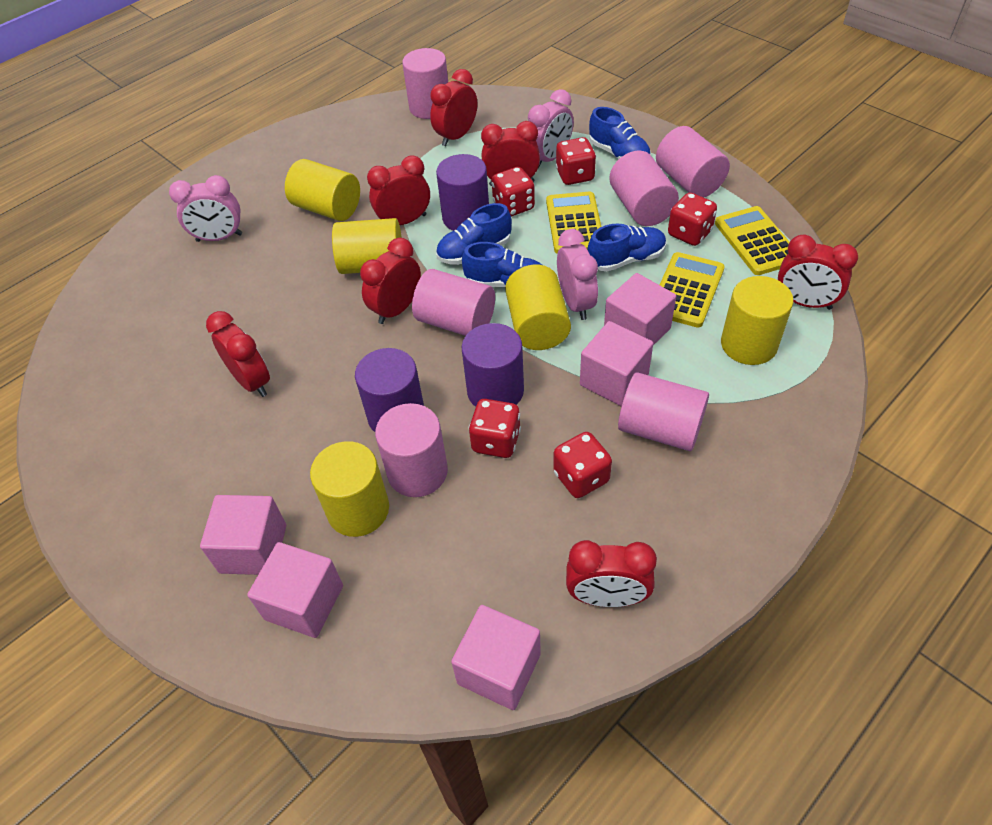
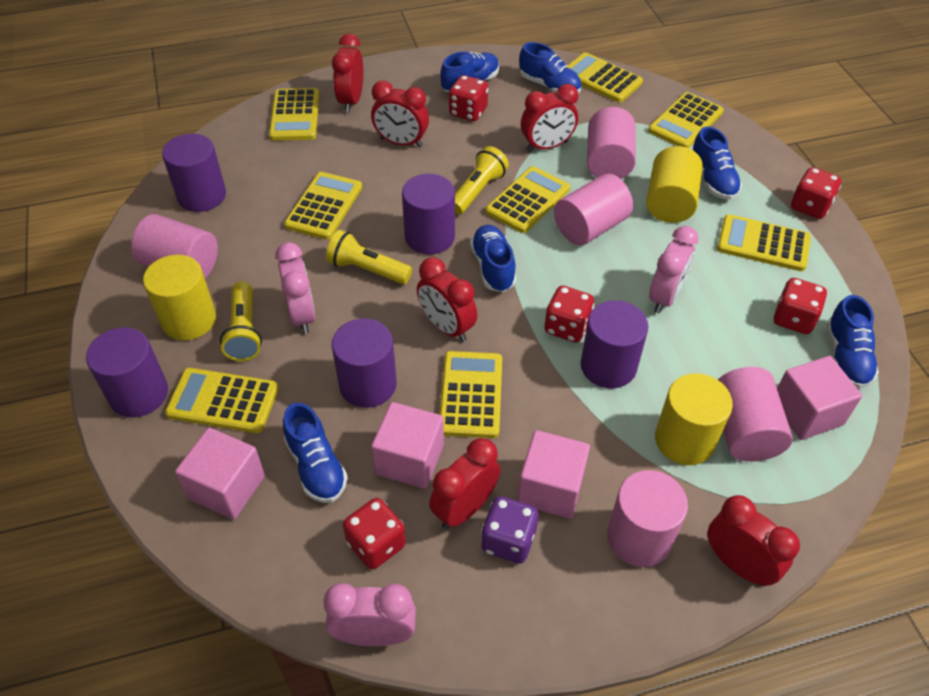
blue shoe: [436,203,512,265] [462,242,542,287] [587,223,666,272] [589,107,651,160] = 4 -> [283,402,348,503] [440,51,499,92] [470,225,516,292] [519,42,581,94] [693,127,742,200] [826,295,879,389] = 6
pink cube: [200,495,286,575] [247,542,343,638] [451,605,541,710] [580,321,653,406] [604,273,676,345] = 5 -> [175,428,265,520] [371,402,444,489] [517,430,590,519] [777,356,862,440] = 4
pink cylinder: [375,403,448,497] [402,48,448,119] [412,269,495,336] [609,151,679,226] [618,372,709,451] [656,126,730,197] = 6 -> [131,214,218,278] [554,174,633,245] [587,107,636,179] [607,470,688,567] [718,367,793,462] = 5
purple cylinder: [355,348,424,432] [436,154,489,231] [462,323,524,407] = 3 -> [86,327,168,417] [162,133,226,212] [332,318,397,408] [402,174,455,254] [580,300,648,388] = 5
purple dice: none = 0 -> [481,496,538,564] = 1
red clock: [206,311,270,397] [360,238,421,324] [367,156,430,225] [430,69,477,146] [481,121,540,186] [566,540,657,607] [778,234,858,310] = 7 -> [332,34,363,113] [371,81,429,147] [417,257,477,342] [429,438,500,529] [521,84,578,152] [707,495,800,586] = 6
yellow calculator: [546,191,602,254] [660,252,725,327] [715,206,790,275] = 3 -> [165,368,279,433] [269,88,320,141] [284,172,362,240] [440,351,502,438] [485,166,570,233] [567,52,643,102] [648,92,724,148] [717,214,811,271] = 8
yellow cylinder: [285,159,360,221] [310,441,389,537] [332,218,402,274] [505,264,571,350] [721,276,793,365] = 5 -> [143,255,216,340] [646,146,703,223] [655,373,733,465] = 3
yellow flashlight: none = 0 -> [220,281,262,361] [326,230,412,284] [455,146,509,215] = 3

